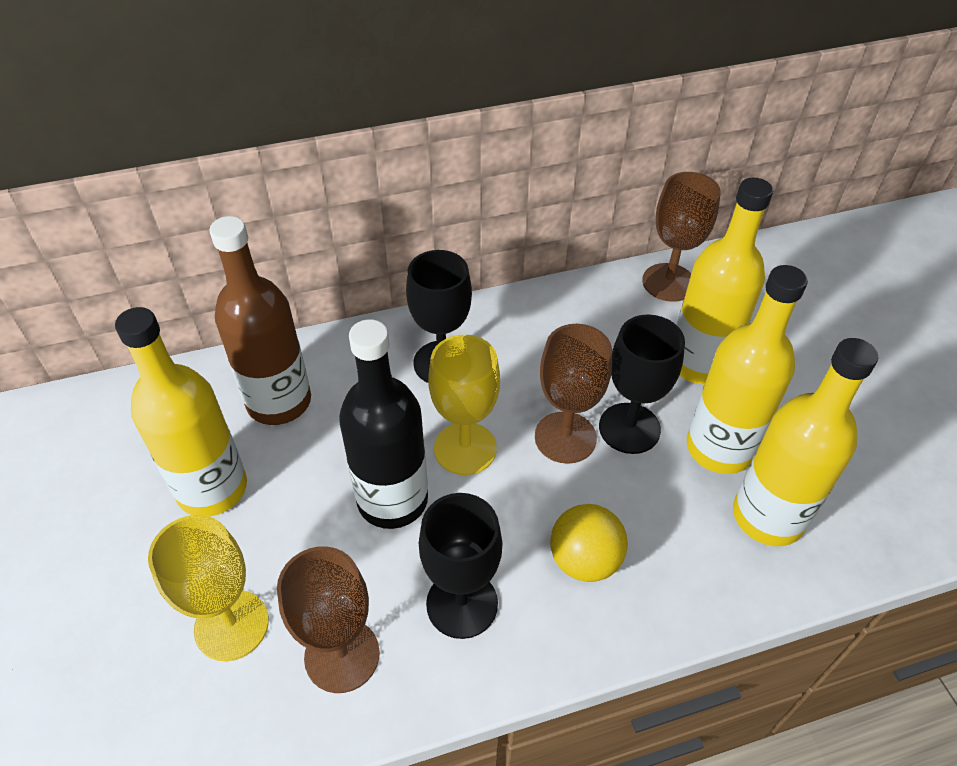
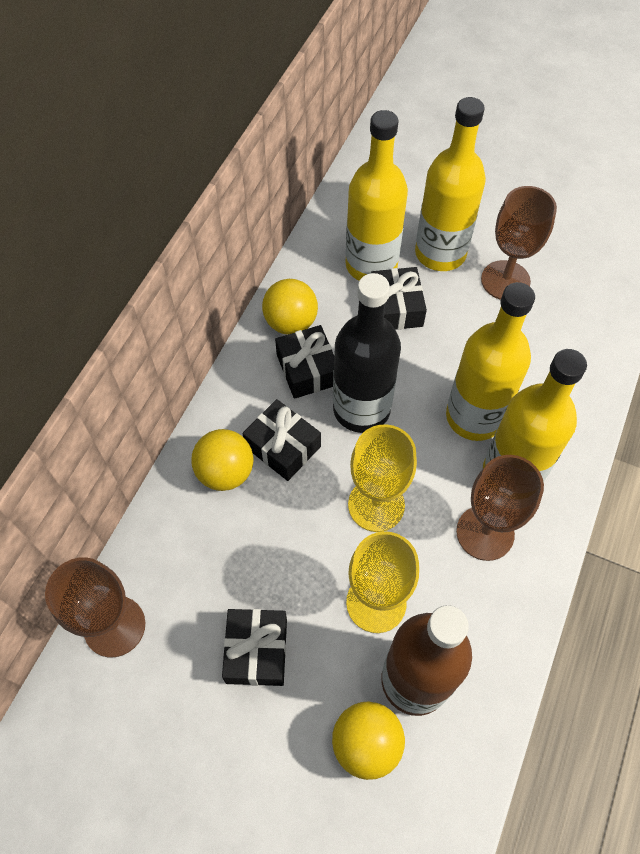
black gift: none = 0 -> [222,609,287,686] [242,399,321,481] [275,325,334,399] [371,267,427,330] = 4
black goblet: [406,250,472,383] [419,493,502,639] [599,315,685,454] = 3 -> none = 0
yellow ball: [550,504,628,582] = 1 -> [191,429,253,491] [262,279,318,335] [332,702,405,780] = 3

